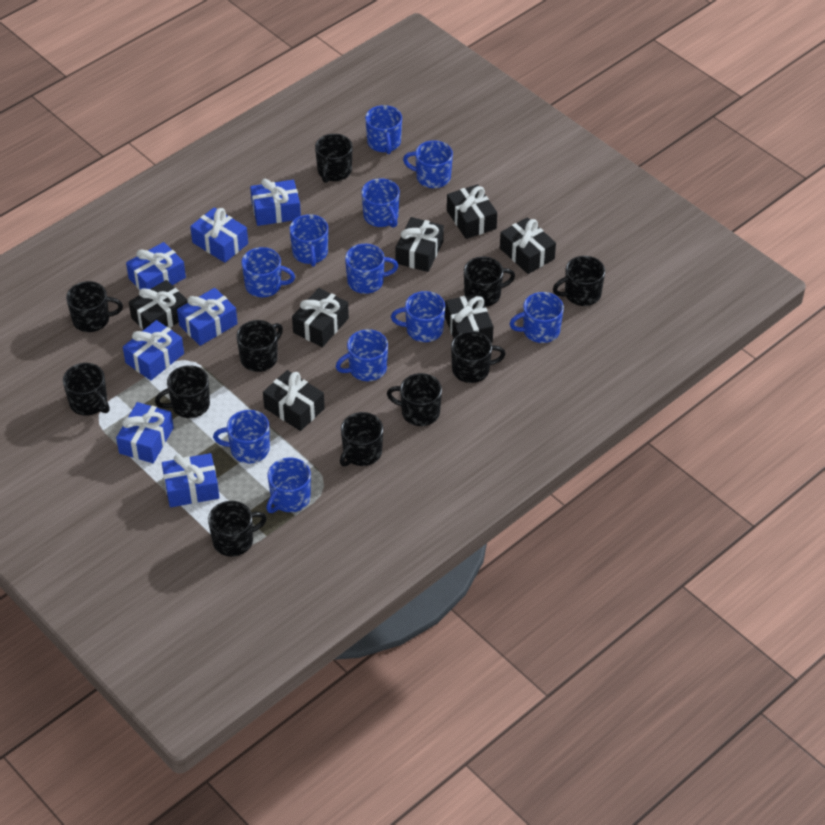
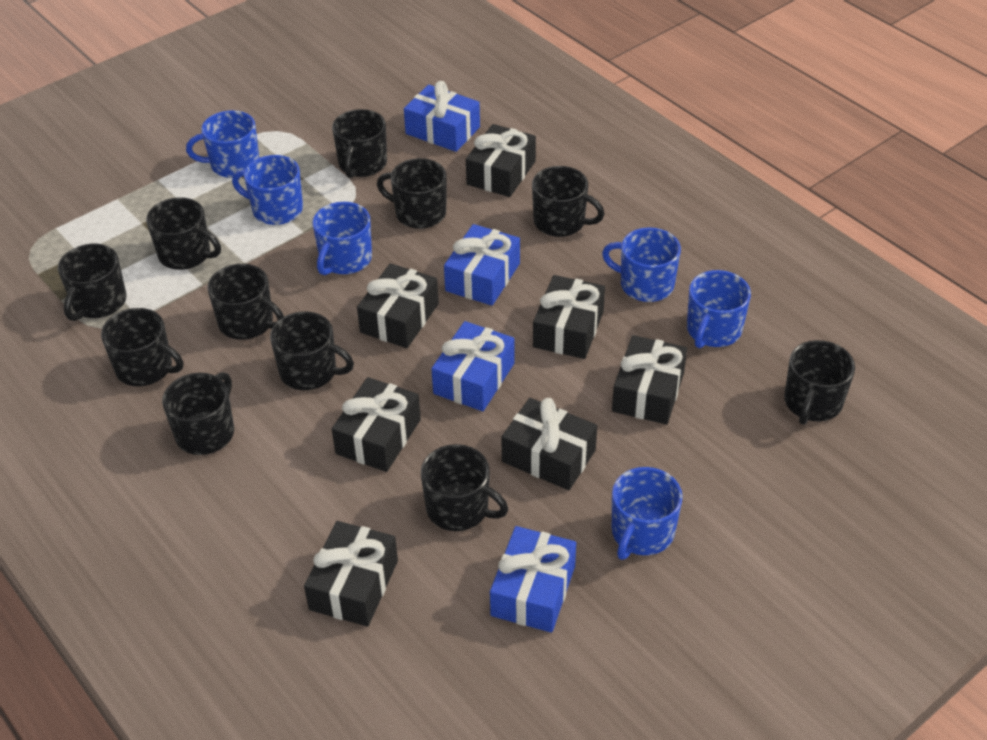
blue gift: [116,402,174,463] [123,320,184,380] [126,242,186,290] [162,453,220,507] [177,288,238,346] [190,207,248,263] [250,179,301,226] = 7 -> [404,81,480,152] [432,321,514,411] [444,224,520,306] [490,526,576,632] = 4
blue mug: [213,410,270,464] [241,247,295,297] [266,458,311,513] [289,214,328,267] [336,329,388,381] [345,244,398,294] [361,178,400,228] [365,105,402,154] [391,291,445,342] [403,140,453,188] [509,292,564,343] = 11 -> [186,110,259,178] [232,155,303,225] [313,202,372,275] [602,227,681,302] [612,467,683,560] [687,270,751,348] = 6

